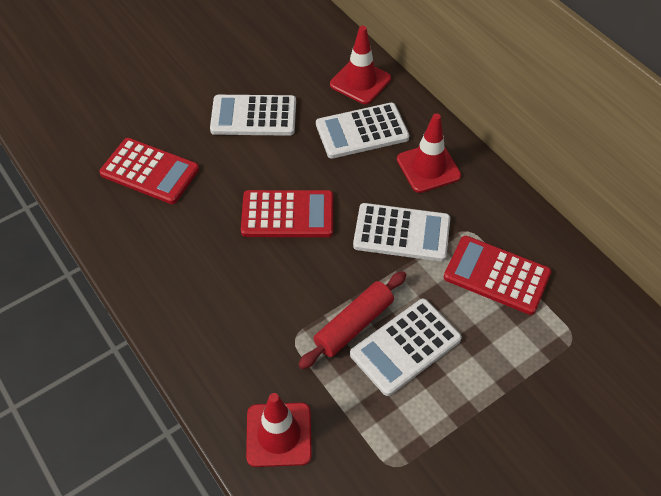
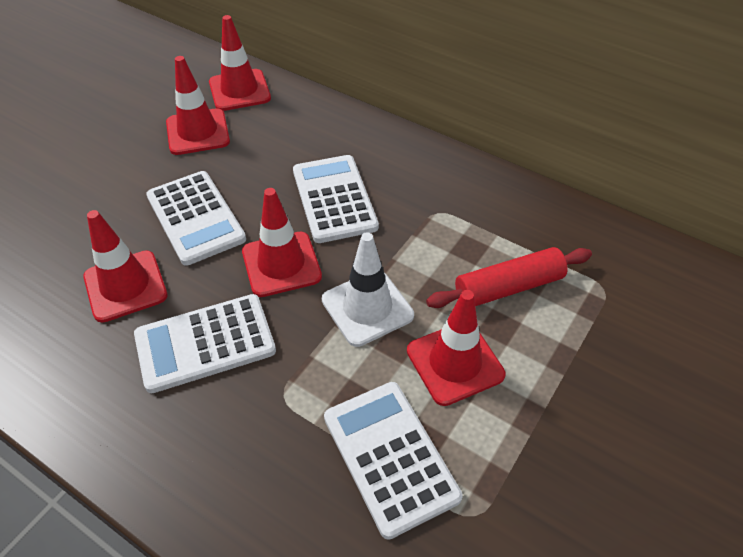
red calculator: [99,138,199,204] [241,190,333,237] [444,236,551,315] = 3 -> none = 0
red traffic cone: [246,393,312,467] [330,26,391,104] [397,113,461,193] = 3 -> [83,210,168,323] [166,56,230,155] [209,15,271,111] [242,188,322,297] [407,290,506,406] = 5
white traffic cone: none = 0 -> [322,232,414,347] = 1

